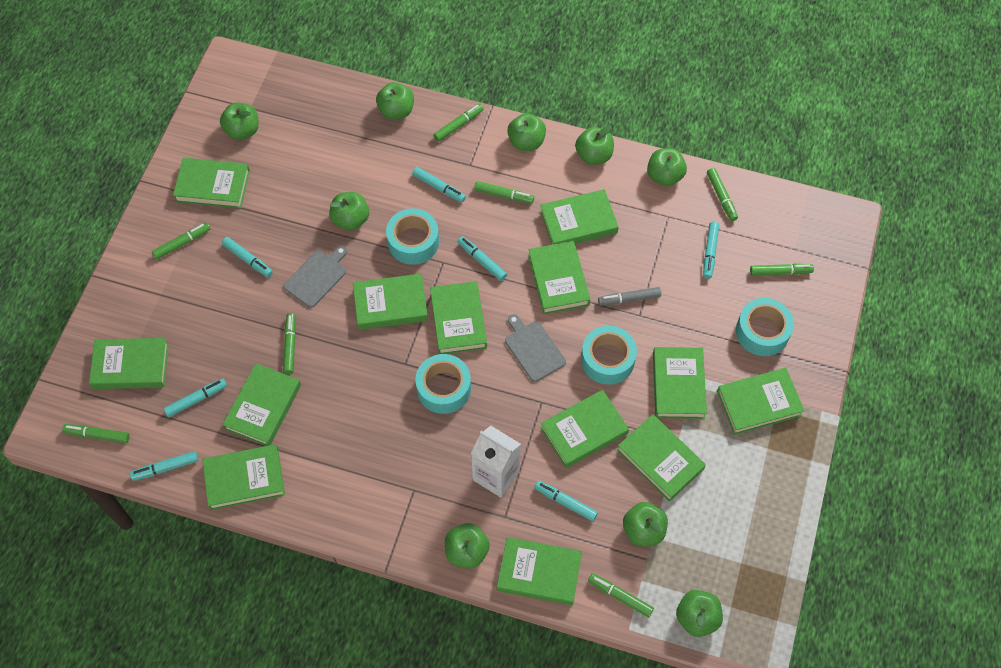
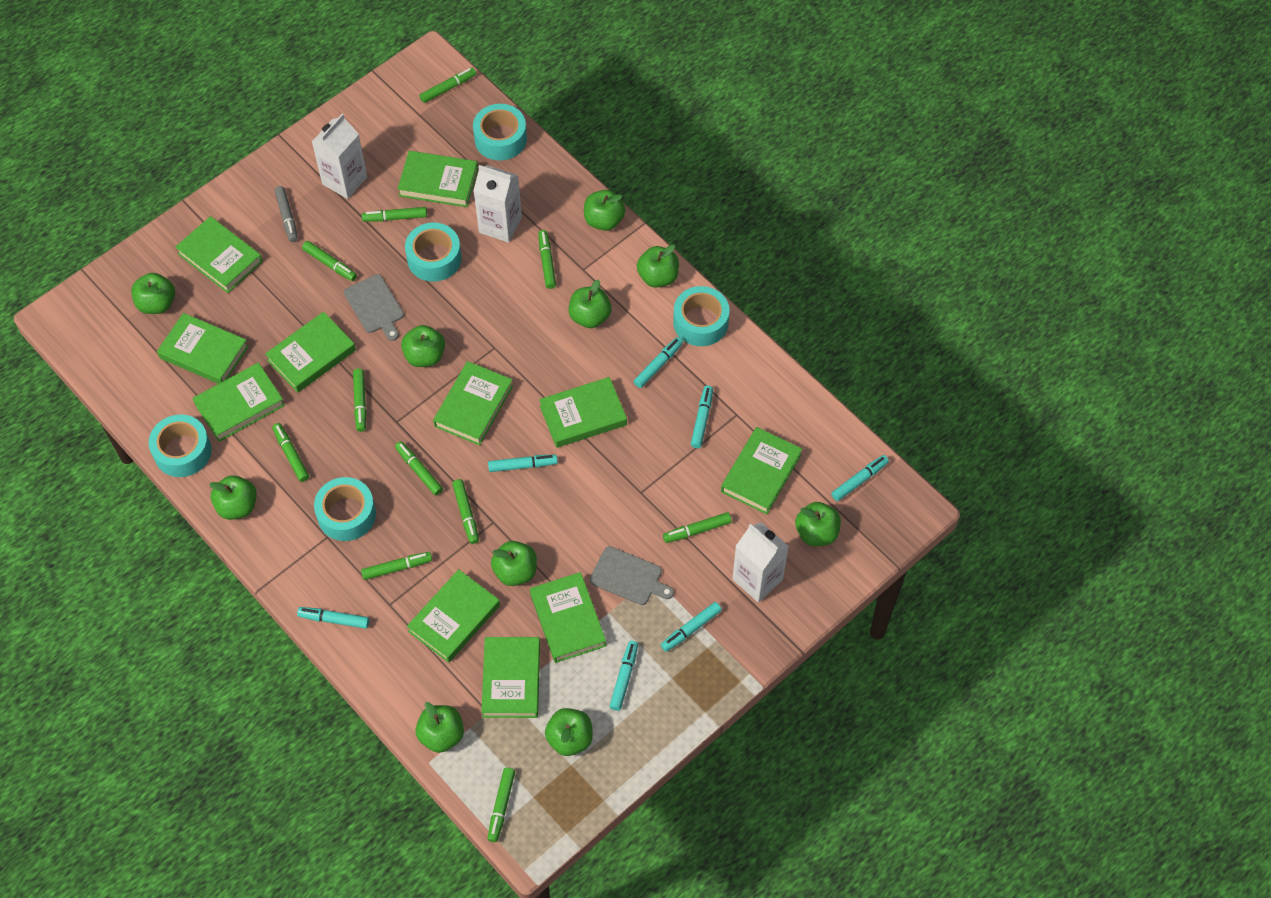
green apple: [220,103,259,140] [329,192,369,231] [376,82,414,120] [445,523,490,569] [507,113,546,151] [575,125,614,165] [623,502,668,546] [647,148,687,186] [676,590,723,637] = 9 -> [131,273,175,314] [209,475,257,520] [401,325,445,367] [416,702,464,753] [491,541,537,586] [545,708,593,756] [568,280,611,328] [584,190,625,231] [637,244,679,288] [795,502,841,546] = 10
green book: [89,338,169,389] [173,158,250,208] [202,444,285,510] [222,363,301,446] [353,273,428,330] [430,281,487,354] [497,537,582,605] [528,241,590,314] [540,189,619,245] [540,390,629,468] [617,414,706,502] [653,347,707,419] [717,368,805,435] = 13 -> [157,313,249,384] [175,216,263,293] [192,363,285,442] [265,312,356,393] [398,151,478,207] [407,569,500,663] [433,361,513,445] [482,637,540,718] [530,572,606,663] [539,377,627,448] [721,427,802,514] = 11
green marker: [62,424,130,443] [152,222,210,260] [283,313,296,374] [433,104,484,142] [474,181,534,204] [588,573,654,617] [707,168,738,221] [750,264,814,276] = 8 -> [272,423,309,482] [302,241,357,281] [353,369,367,432] [361,552,432,580] [362,207,427,222] [395,441,443,495] [419,67,476,103] [452,479,479,544] [487,768,515,842] [538,230,556,289] [663,512,732,543] = 11
turquoise tape: [386,208,439,265] [416,354,471,414] [581,325,637,385] [736,298,794,356] = 4 -> [149,414,212,477] [314,477,376,541] [405,223,462,282] [473,104,527,160] [673,286,729,346] = 5
white carton: [471,426,521,498] = 1 -> [312,114,367,199] [473,165,522,243] [732,522,789,603] = 3

